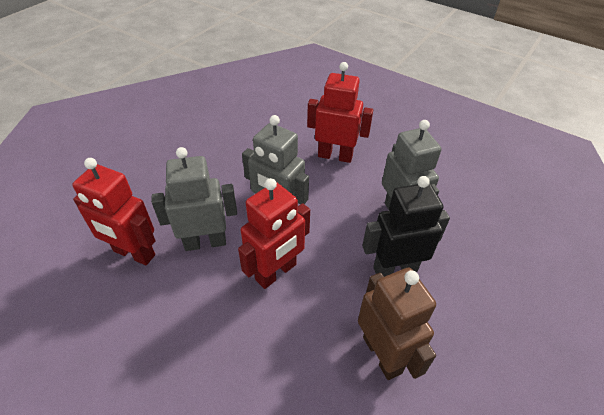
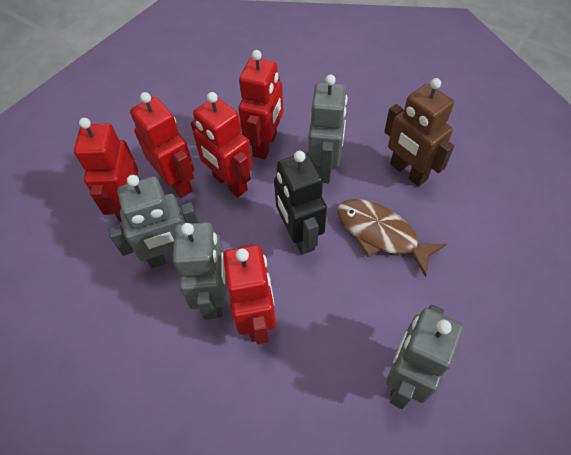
brown fish: none = 0 -> [337,199,446,277] = 1
grey robot: [151,147,237,251] [242,115,309,205] [382,120,441,210] = 3 -> [108,175,199,269] [173,222,227,320] [308,75,348,183] [386,305,464,409] = 4
red robot: [72,158,155,265] [238,178,310,289] [307,62,373,163] = 3 -> [74,118,138,222] [130,92,194,198] [191,92,252,198] [223,244,276,344] [238,50,283,159] = 5

